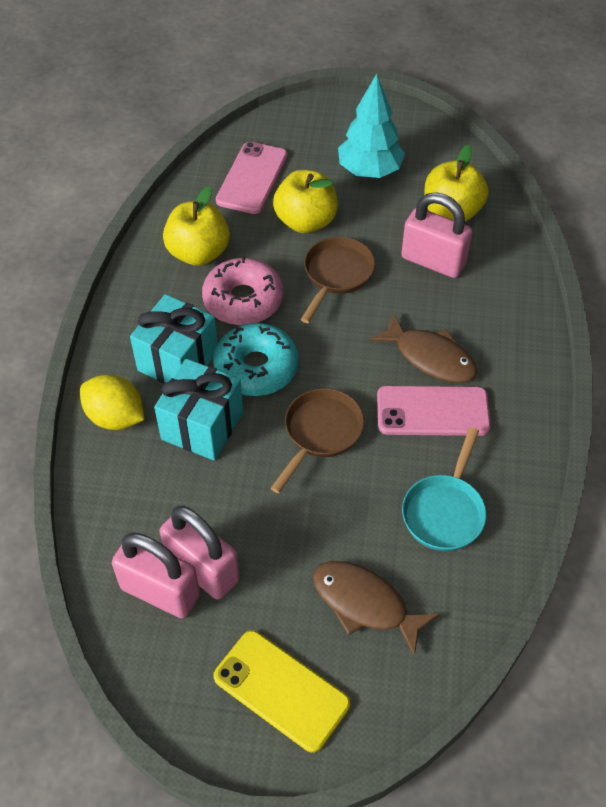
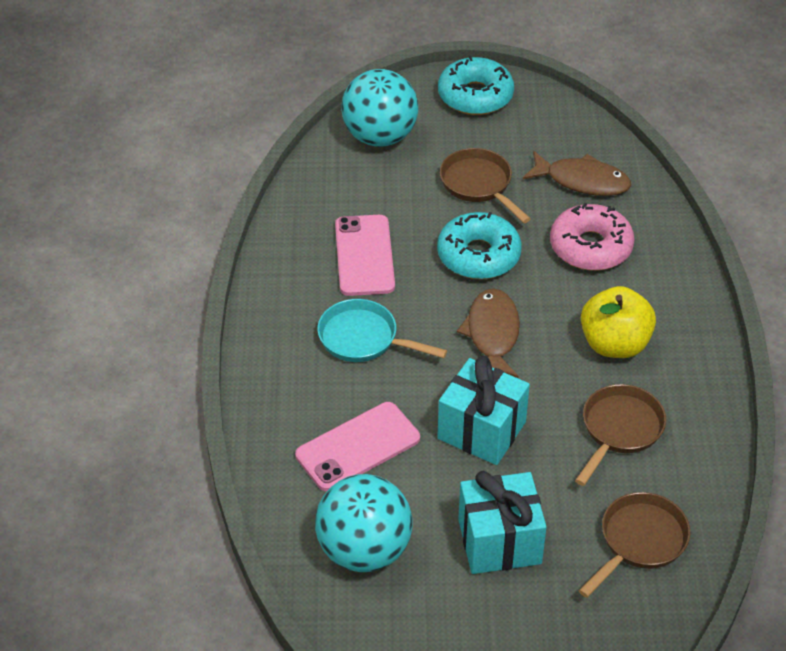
brown pan: [271,388,364,493] [300,237,375,323] = 2 -> [440,148,531,223] [575,384,666,486] [579,492,690,598] = 3
pink padlock: [112,533,200,619] [160,506,240,600] [401,192,472,278] = 3 -> none = 0
turquoise ball: none = 0 -> [315,474,413,572] [341,69,418,147] = 2
turquoise donut: [213,323,299,396] = 1 -> [437,212,522,279] [438,56,514,115] = 2
turquoise tree: [338,74,405,178] = 1 -> none = 0
yellow apple: [163,186,230,266] [273,170,338,233] [424,145,489,222] = 3 -> [581,286,656,358] = 1
yellow lemon: [80,374,144,430] = 1 -> none = 0
yellow phone: [213,630,350,753] = 1 -> none = 0

